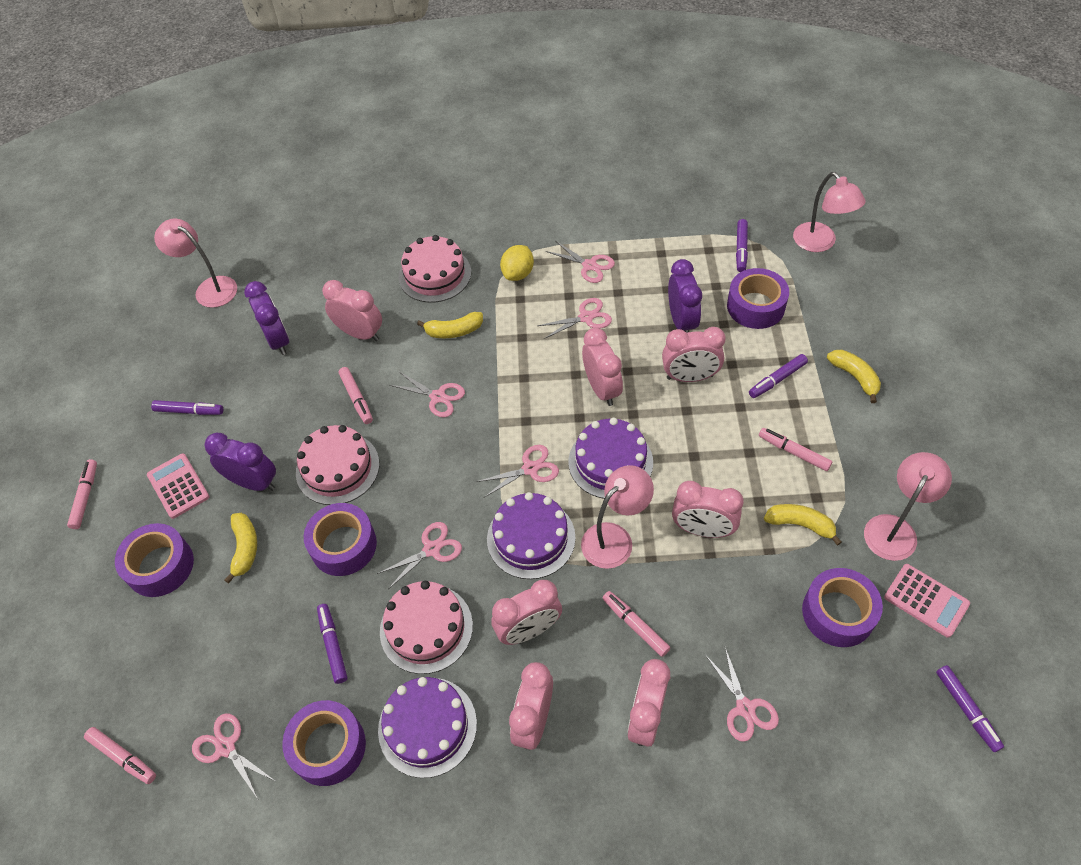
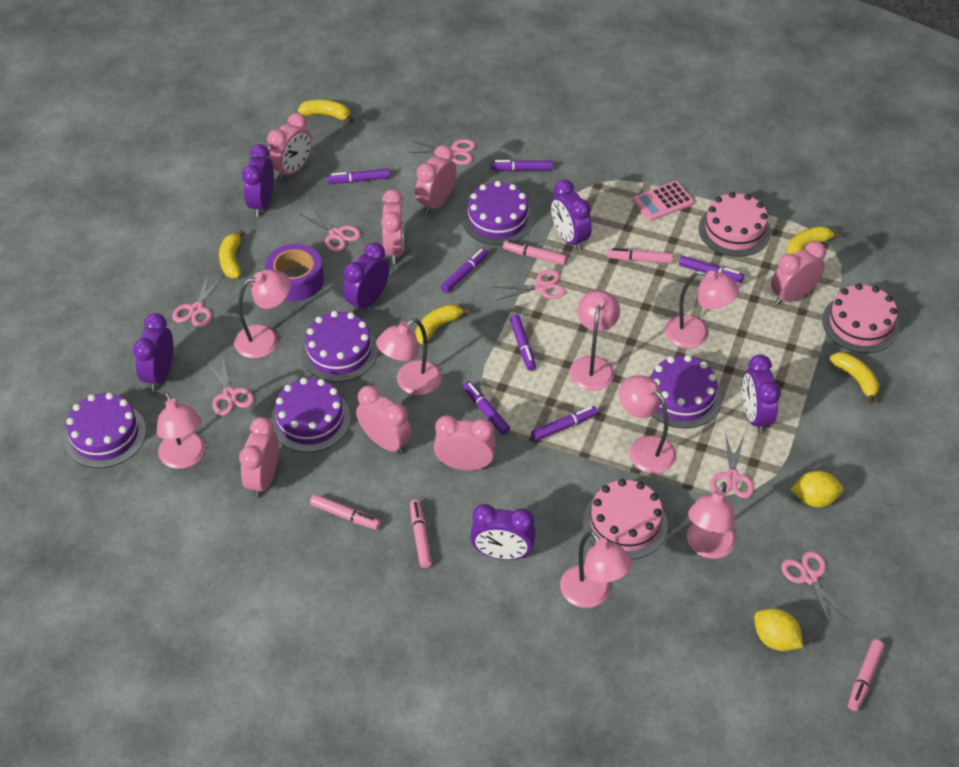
pink calculator: [147,453,209,519] [884,564,970,638] = 2 -> [632,181,694,221] = 1
pink lamp: [154,219,237,308] [581,465,654,569] [793,172,866,252] [864,452,952,561] = 4 -> [157,392,205,469] [234,269,291,358] [376,318,442,395] [560,531,632,608] [569,290,620,391] [619,375,676,474] [664,271,739,349] [687,482,736,559] = 8
purple cake: [378,677,477,778] [487,492,576,579] [569,418,653,499] = 3 -> [64,392,146,468] [270,378,351,452] [301,311,378,382] [462,181,534,245] [649,355,722,428] = 5
purple clock: [204,433,276,491] [244,281,289,355] [668,259,702,333] = 3 -> [133,313,173,391] [242,144,274,217] [343,242,389,314] [470,504,536,560] [551,180,592,251] [743,354,781,434] = 6
purple marker: [151,400,223,415] [317,604,347,684] [736,219,748,272] [749,354,808,398] [936,665,1004,752] = 5 -> [327,168,390,184] [441,248,488,293] [463,381,510,435] [491,160,553,171] [510,314,536,371] [531,406,598,441] [679,256,744,283] = 7
purple tape: [115,523,194,597] [282,700,366,786] [304,503,377,576] [727,268,789,329] [802,568,883,647] = 5 -> [265,244,324,301] = 1
yellow banana: [225,513,257,583] [417,312,483,338] [764,504,842,546] [827,350,881,403] = 4 -> [219,230,245,278] [298,100,354,122] [415,304,470,344] [786,226,841,254] [830,352,879,404] = 5
yellow lemon: [500,245,534,281] = 1 -> [754,608,803,651] [790,471,844,507] = 2

